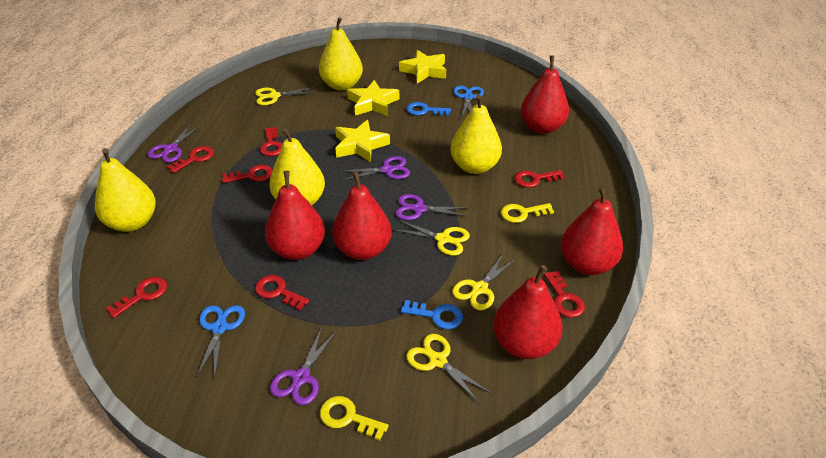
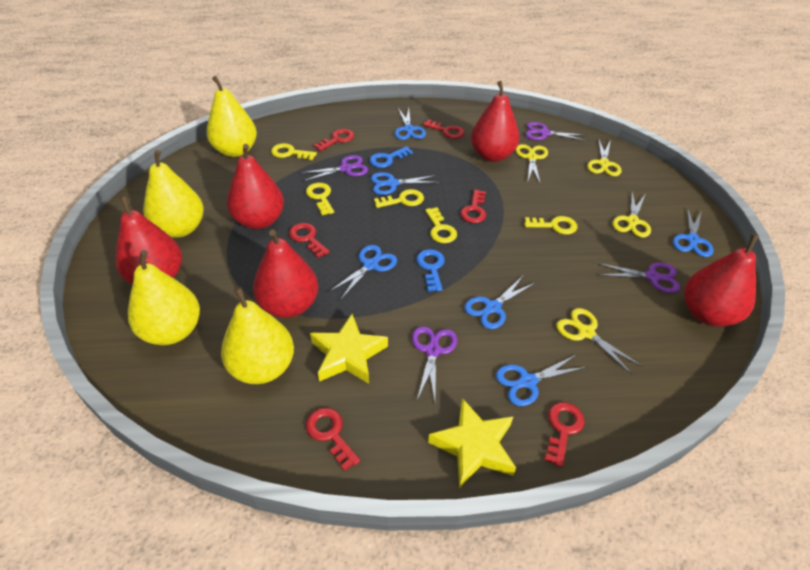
blue scissors: [196,305,245,378] [453,86,484,118] = 2 -> [329,245,397,300] [371,172,439,195] [395,108,426,140] [464,276,535,329] [496,354,587,406] [673,207,714,257] = 6
red key: [106,277,167,318] [167,146,214,173] [222,165,273,183] [255,275,310,311] [260,127,282,156] [514,170,565,188] [544,271,585,318] = 7 -> [289,223,330,258] [306,408,360,471] [314,129,354,151] [423,120,465,139] [460,190,486,223] [544,402,585,467] = 6
yellow key: [320,396,389,441] [501,203,554,223] = 2 -> [271,143,317,160] [306,183,334,215] [374,189,424,208] [425,207,457,243] [525,216,577,234] = 5
yellow star: [335,120,390,162] [347,80,399,116] [399,50,446,84] = 3 -> [310,314,388,384] [428,398,516,488] = 2

